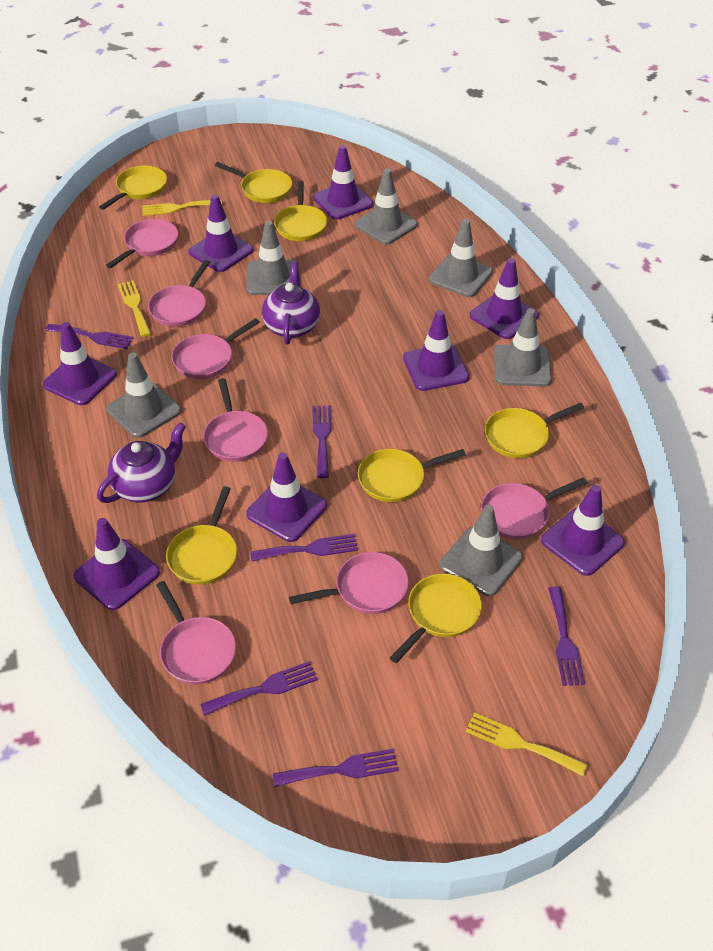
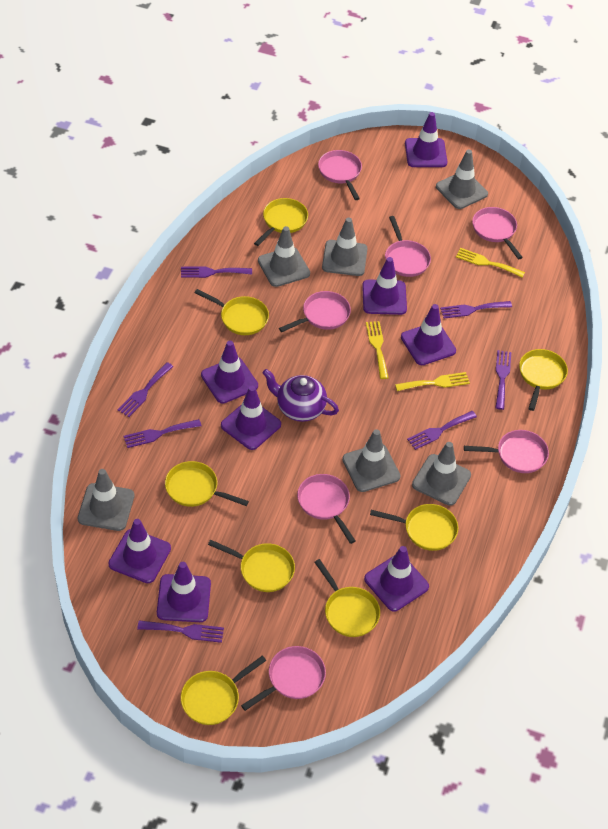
purple fork: [45,324,133,349] [200,661,317,716] [250,534,358,561] [273,749,398,787] [313,405,331,478] [548,586,585,686] = 6 -> [118,362,174,417] [124,419,201,448] [137,621,224,643] [181,267,252,278] [407,411,477,450] [440,301,512,319] [495,350,511,410] = 7
purple teapot: [97,422,186,503] [262,261,320,345] = 2 -> [262,369,339,422] = 1
yellow pan: [99,165,167,210] [166,486,237,585] [215,162,292,203] [274,180,327,241] [358,449,466,502] [390,574,482,663] [485,403,584,458] = 7 -> [165,461,249,507] [181,656,266,725] [195,289,269,335] [208,540,295,592] [254,198,308,246] [314,559,380,637] [370,504,458,551] [519,349,568,411] = 8

